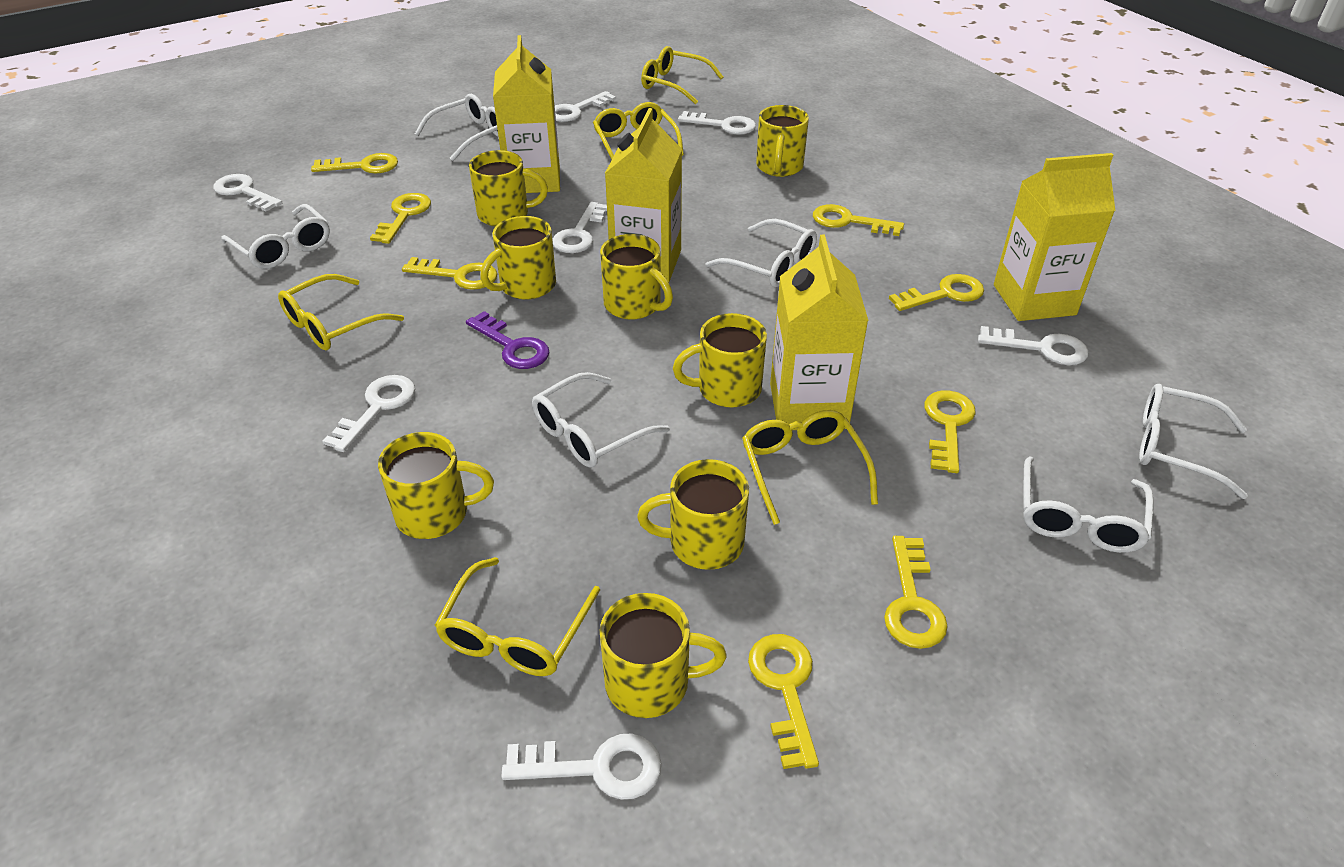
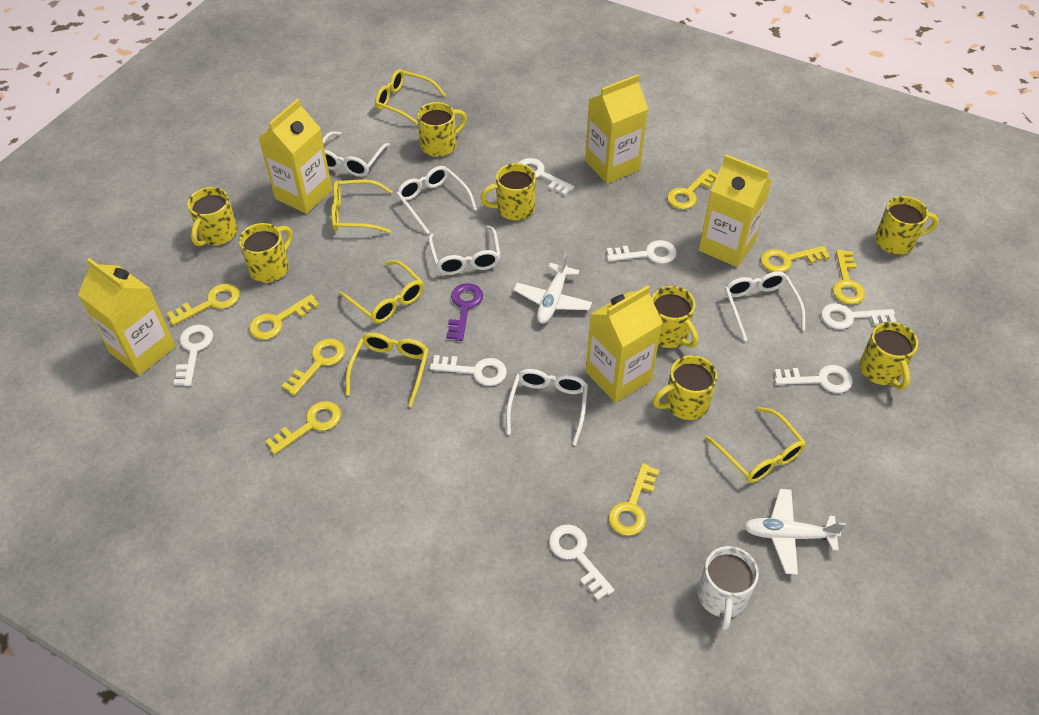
white glasses: [221,204,330,269] [415,94,498,161] [532,372,670,468] [705,219,817,287] [1023,456,1154,553] [1139,384,1248,499] = 6 -> [322,131,390,177] [396,166,477,234] [428,226,501,275] [506,369,588,445] [725,272,805,341] = 5
white mug: none = 0 -> [697,546,759,630] = 1
white plane: none = 0 -> [513,253,592,324] [744,489,846,575] = 2
yellow carton: [493,35,560,193] [605,108,682,283] [770,235,868,430] [994,153,1115,321] = 4 -> [78,258,176,375] [259,99,332,214] [585,74,648,184] [586,285,662,403] [699,155,772,267] = 5

